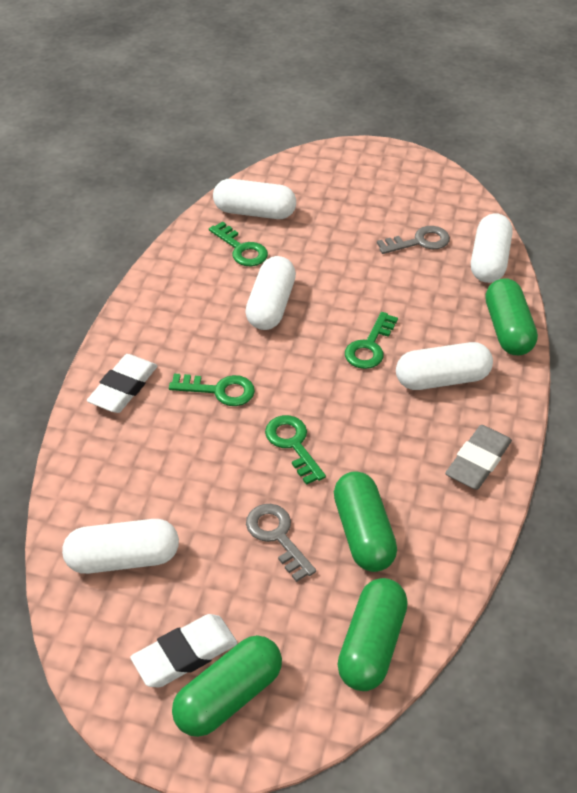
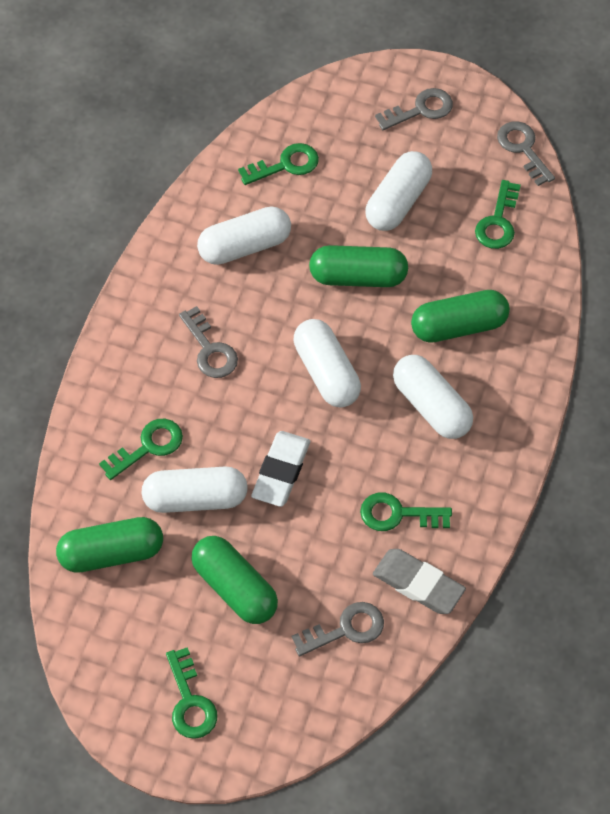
green key: [169,374,255,406] [209,221,268,266] [265,415,326,485] [345,312,398,369] = 4 -> [99,419,183,480] [166,647,217,739] [238,143,319,185] [360,493,452,531] [475,180,521,249] = 5
grey key: [246,504,316,582] [377,226,450,254] = 2 -> [179,306,238,378] [292,602,384,656] [375,88,453,130] [497,121,555,186] = 4
white eraser: [87,354,158,413] [130,614,237,688] = 2 -> [251,431,310,507] = 1

